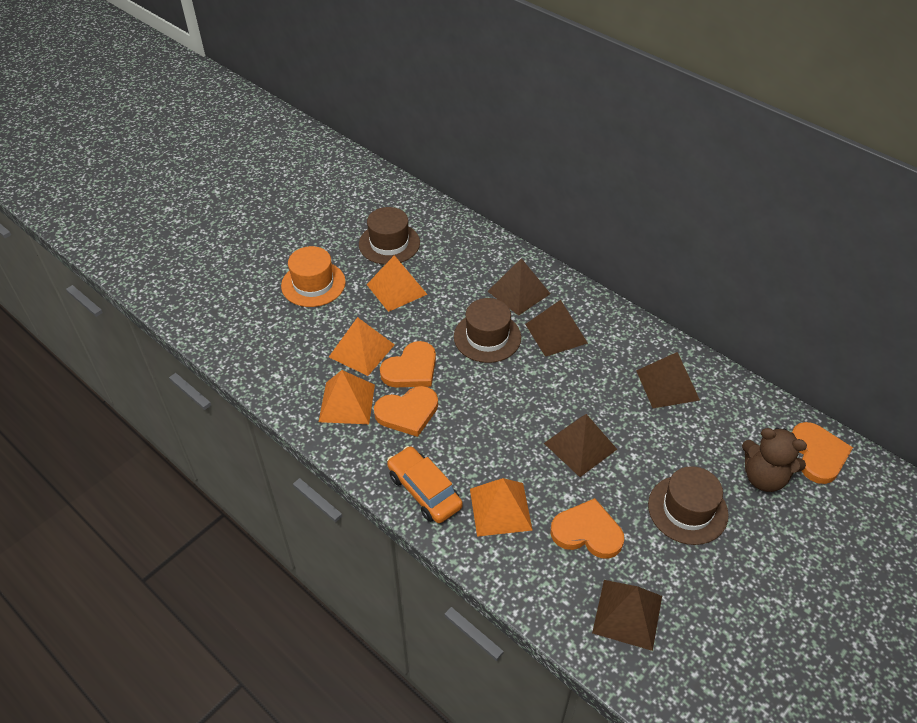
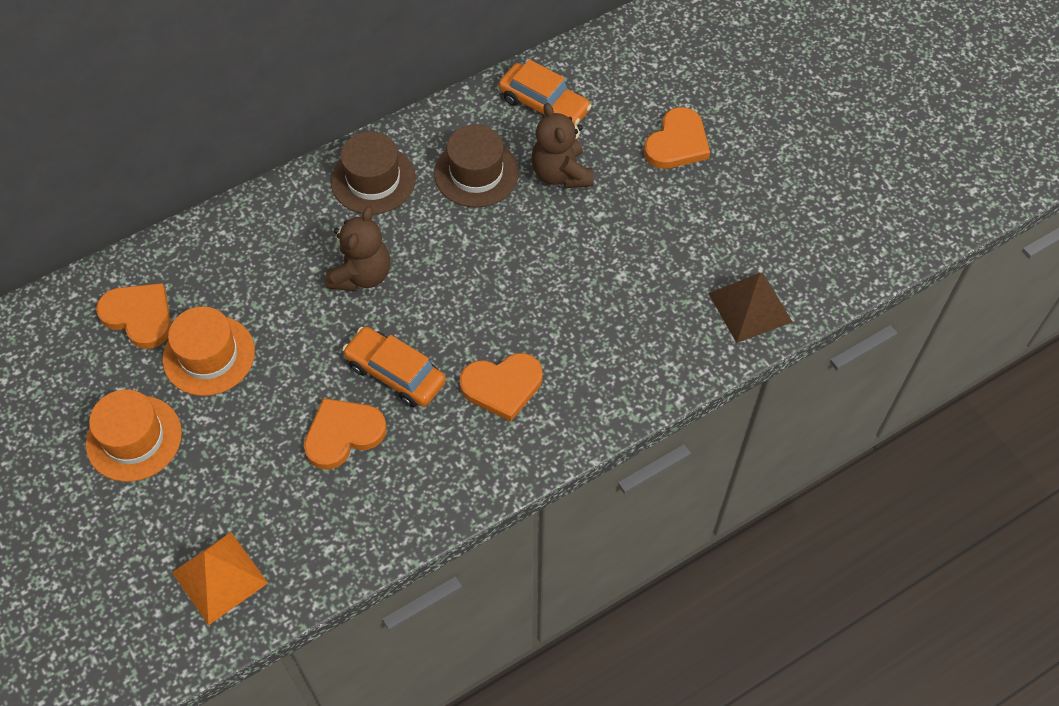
brown hat: [359,207,420,265] [454,298,521,363] [648,466,729,545] = 3 -> [331,132,416,215] [434,125,519,207] = 2
brown pyramid: [487,258,551,316] [525,300,588,357] [544,414,617,477] [592,580,662,651] [636,352,700,408] = 5 -> [708,273,792,343] = 1
brown teddy bear: [742,428,807,492] = 1 -> [325,207,390,291] [531,103,593,188] = 2
orange car: [387,446,463,523] = 1 -> [342,327,446,407] [499,59,592,125] = 2
orange hat: [281,246,346,307] = 1 -> [86,389,182,482] [163,307,255,396] = 2
orange pyramid: [319,370,375,424] [329,317,395,376] [366,255,428,312] [470,478,532,537] = 4 -> [172,532,268,625] = 1

